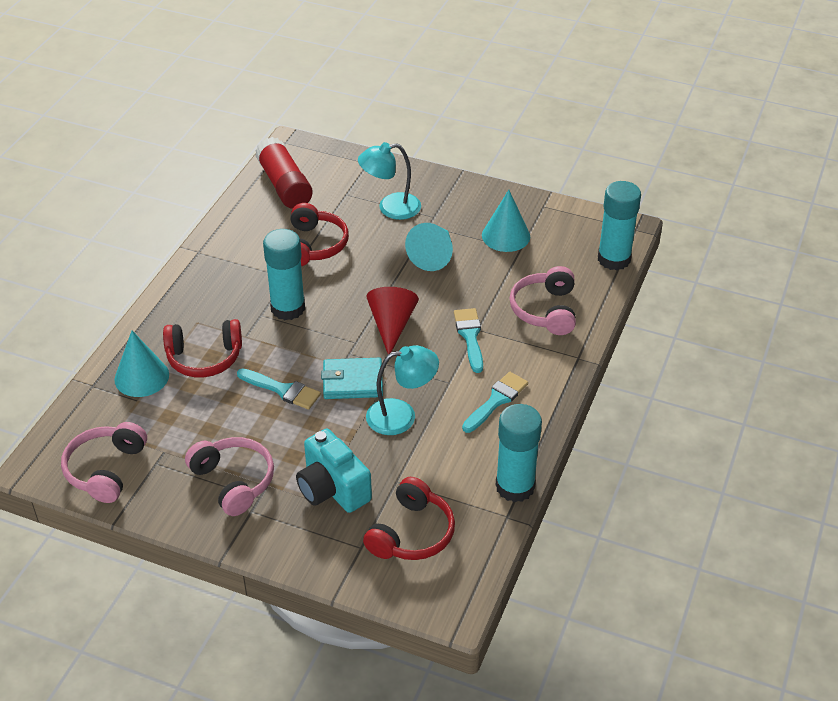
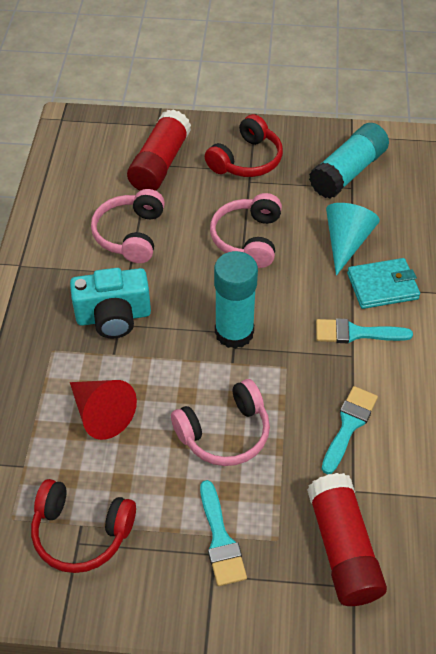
red glue stick: [255,137,313,209] = 1 -> [127,110,191,191] [307,473,387,606] = 2
red headphones: [163,319,242,377] [290,203,349,266] [363,477,455,560] = 3 -> [31,479,136,573] [205,114,283,177] = 2
turquoise cone: [114,331,169,397] [405,223,453,271] [482,190,530,252] = 3 -> [326,203,380,276] = 1
turquoise glue stick: [263,229,305,320] [495,404,542,502] [598,181,641,270] = 3 -> [214,251,258,349] [309,123,389,199] = 2
turquoise lamp: [358,142,421,220] [366,345,439,435] = 2 -> none = 0

